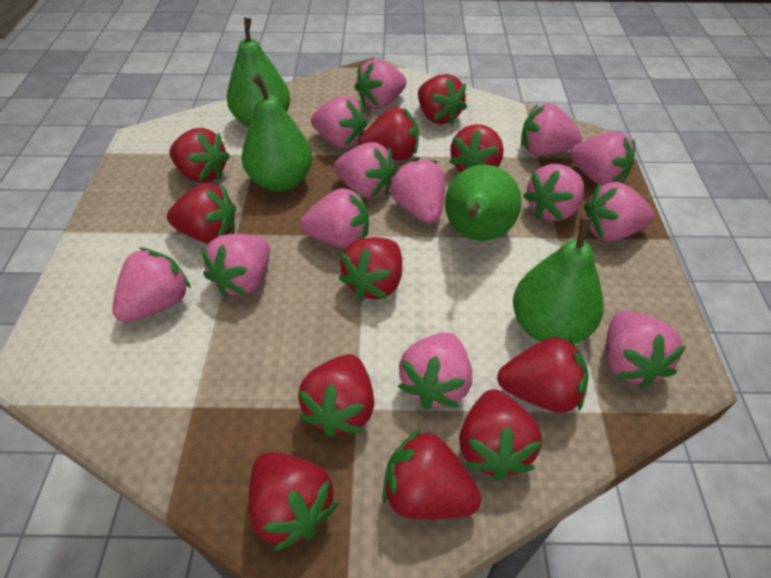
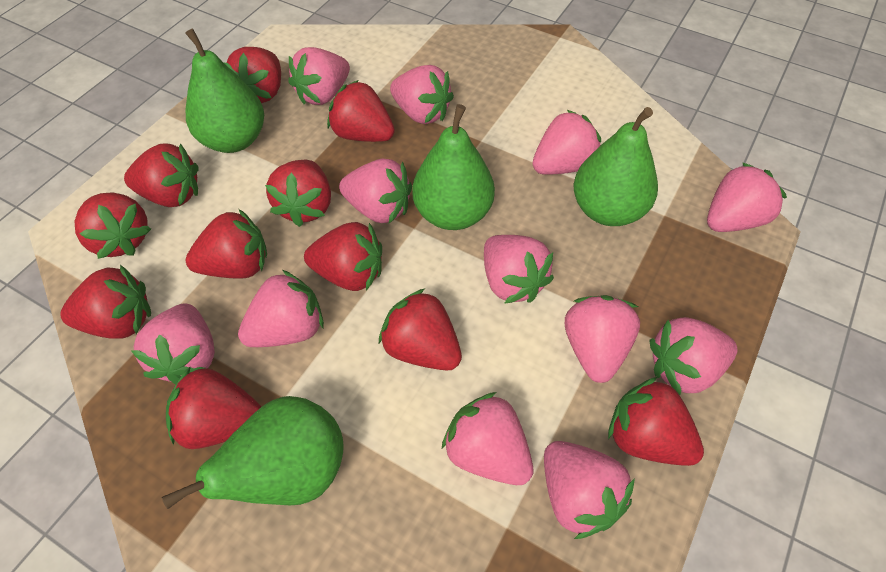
pink strawberry: [112,247,191,322] [201,234,270,297] [300,188,369,248] [311,96,368,148] [334,142,395,199] [354,59,407,109] [389,157,445,224] [398,332,472,409] [521,103,582,156] [523,164,584,221] [570,132,635,186] [584,182,654,241] [606,311,686,388] = 13 -> [132,303,215,384] [238,270,324,347] [288,47,350,105] [339,159,412,223] [390,65,454,124] [442,392,533,485] [484,235,554,304] [532,110,601,175] [544,441,635,539] [565,295,640,383] [650,317,737,395] [707,162,787,232] = 12

